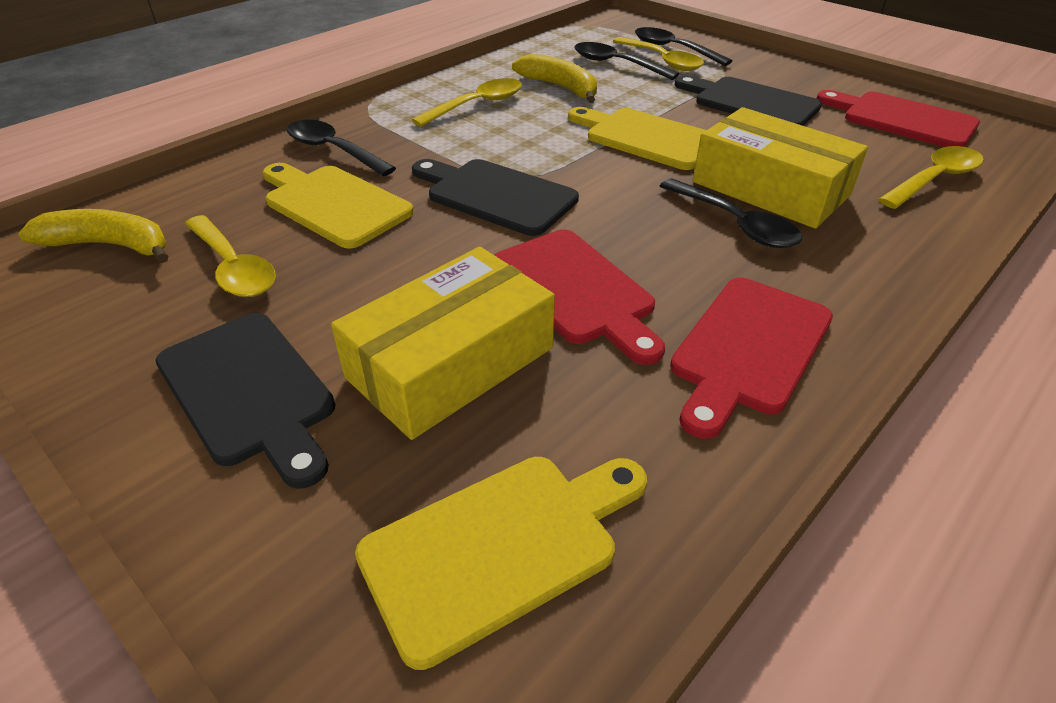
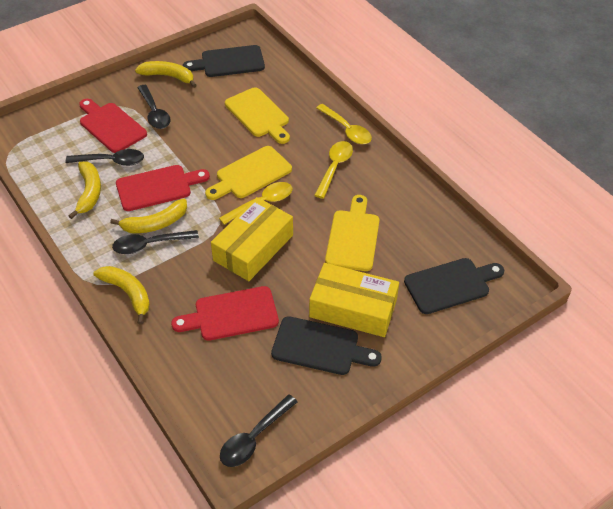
yellow banana: [18,209,168,263] [512,54,597,103] = 2 -> [69,161,101,219] [93,266,150,325] [110,199,187,233] [135,61,197,88] = 4
yellow spoon: [185,215,276,297] [412,78,522,127] [612,37,704,71] [878,146,984,209] = 4 -> [219,182,292,225] [314,141,353,199] [316,104,372,144] = 3

